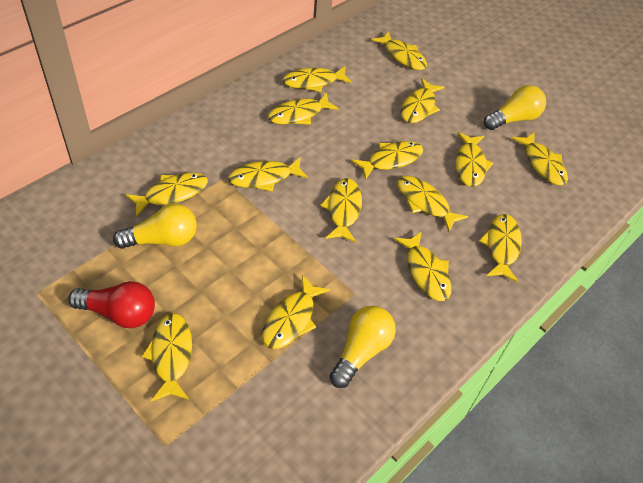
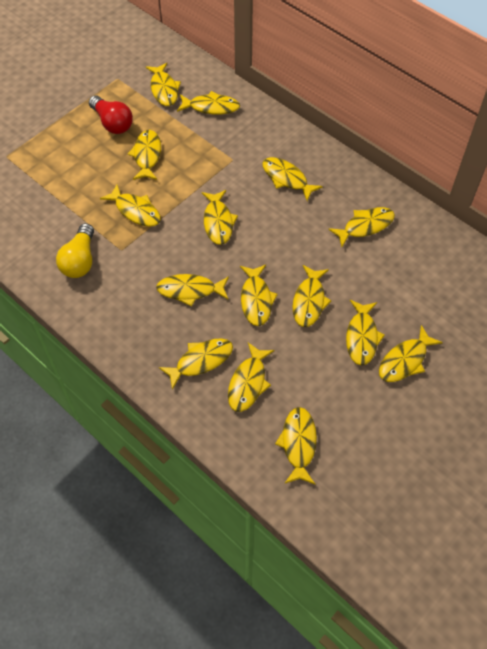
yellow light bulb: [113,204,197,249] [329,306,396,388] [484,85,546,130] = 3 -> [56,223,94,278] = 1

